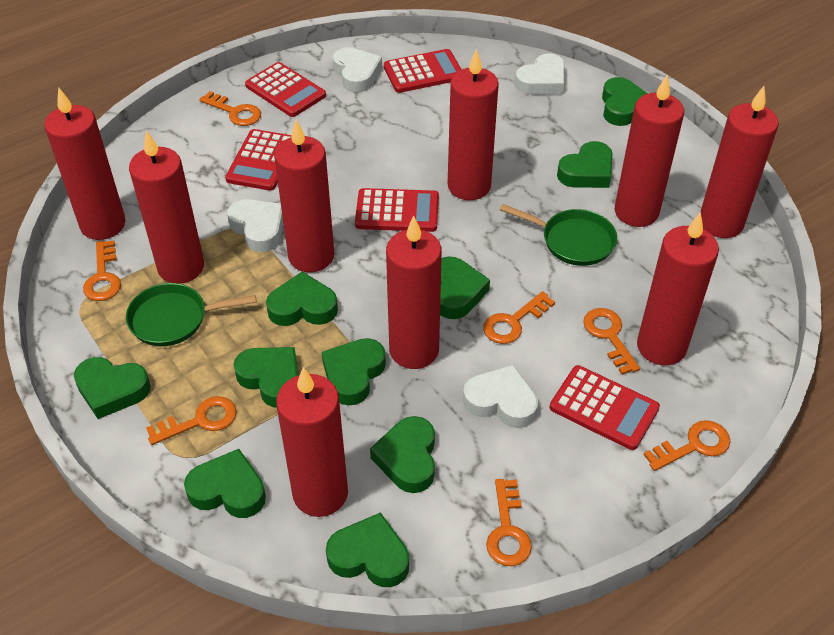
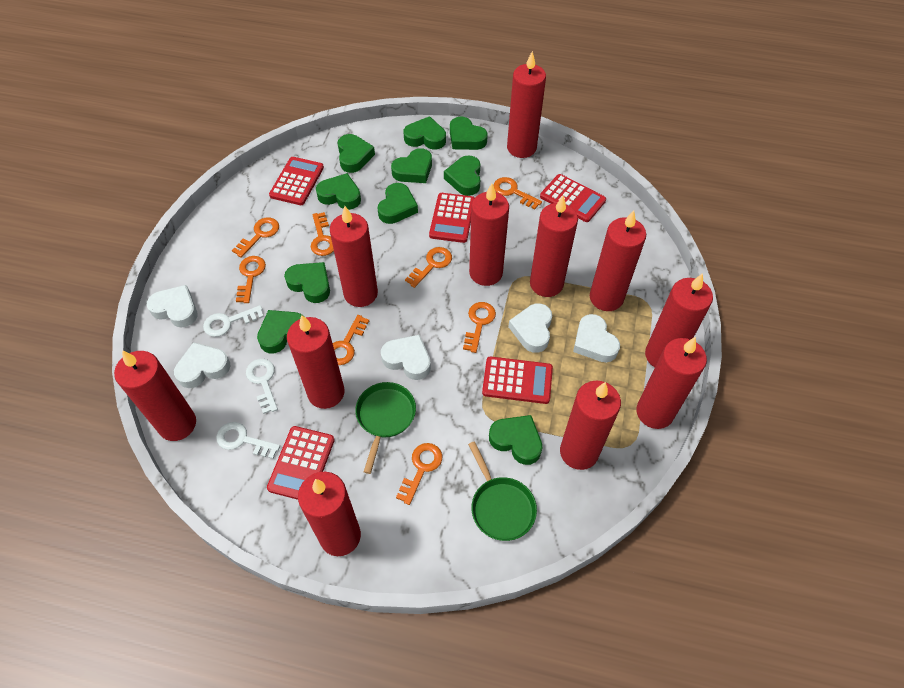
orange key: [83,240,121,301] [146,396,237,445] [199,91,261,126] [483,291,555,344] [486,479,532,566] [583,308,640,375] [644,420,731,471] = 7 -> [232,217,279,258] [236,256,266,303] [311,212,334,256] [333,315,369,365] [396,443,442,505] [405,247,452,288] [463,302,496,353] [493,177,542,210] = 8
red candle: [44,88,125,240] [129,130,204,284] [274,120,334,272] [276,367,348,517] [386,216,442,369] [448,49,499,200] [615,75,684,227] [637,212,719,365] [700,86,779,238] = 9 -> [114,350,196,441] [287,315,345,409] [298,472,361,556] [330,206,378,307] [469,184,509,286] [507,51,546,158] [530,196,578,297] [560,381,621,470] [590,210,646,311] [636,337,707,429] [645,273,713,367] = 11
white heart: [227,199,283,252] [333,47,382,93] [463,364,538,428] [515,53,565,95] = 4 -> [147,285,197,328] [174,342,231,388] [381,335,431,380] [508,303,552,353] [573,314,620,362] = 5
white key: none = 0 -> [203,305,264,337] [216,422,280,459] [246,359,278,414] = 3

